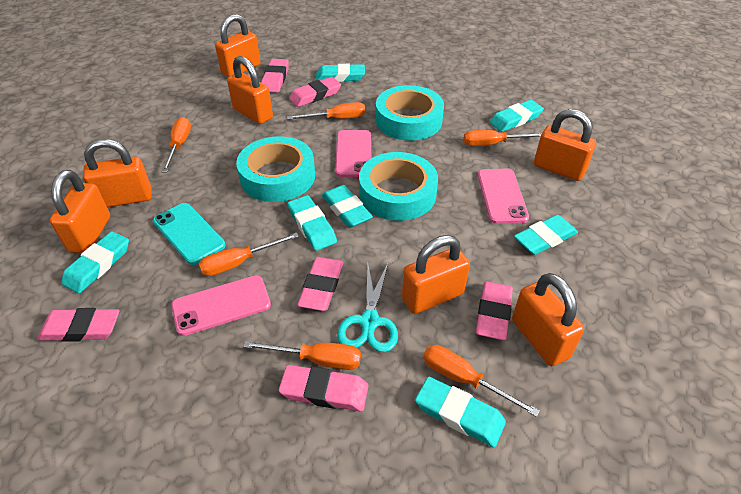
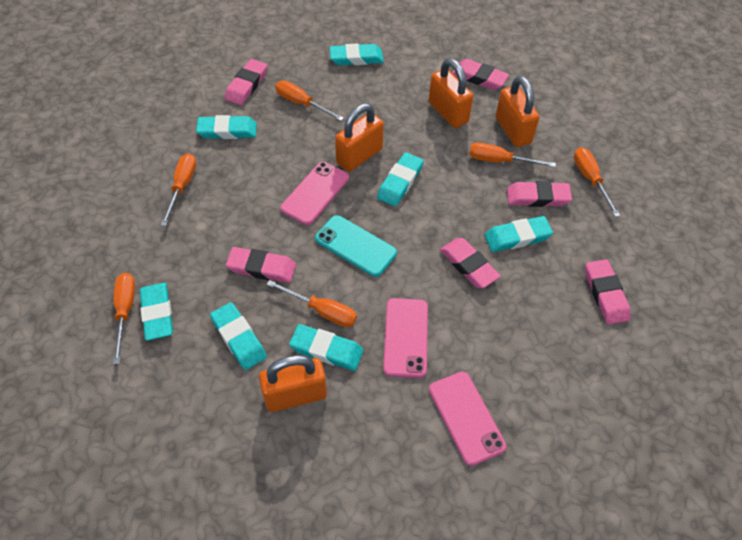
orange padlock: [50,170,110,253] [83,139,152,207] [215,14,261,77] [227,56,273,124] [402,235,470,314] [512,273,584,366] [534,109,596,181] = 7 -> [259,355,327,412] [335,103,384,172] [429,58,473,128] [496,76,540,147] = 4
turquoise scissors: [337,263,398,352] = 1 -> none = 0
turquoise tape: [236,136,315,202] [359,152,438,221] [376,85,444,141] = 3 -> none = 0

